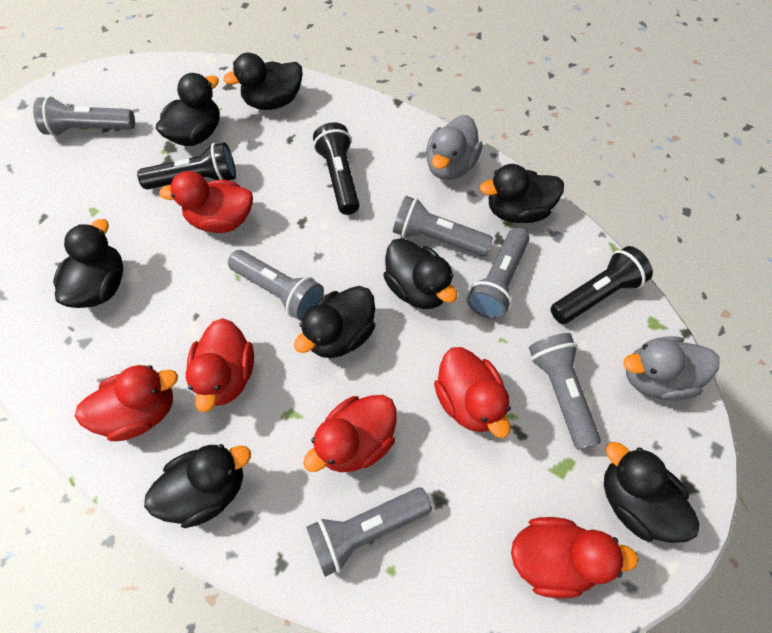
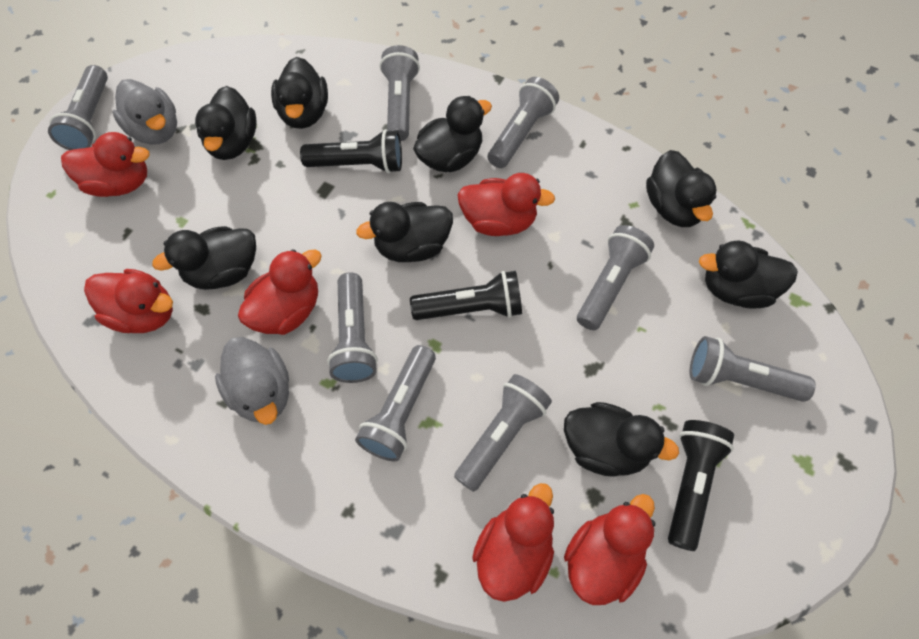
grey flashlight: [33,96,135,136] [228,250,324,321] [306,487,432,577] [393,196,493,256] [466,228,530,320] [529,333,601,450] = 6 -> [48,65,108,150] [327,272,378,383] [355,345,436,461] [380,45,420,141] [454,374,552,492] [487,77,559,168] [577,225,654,330] [690,336,816,402] = 8

